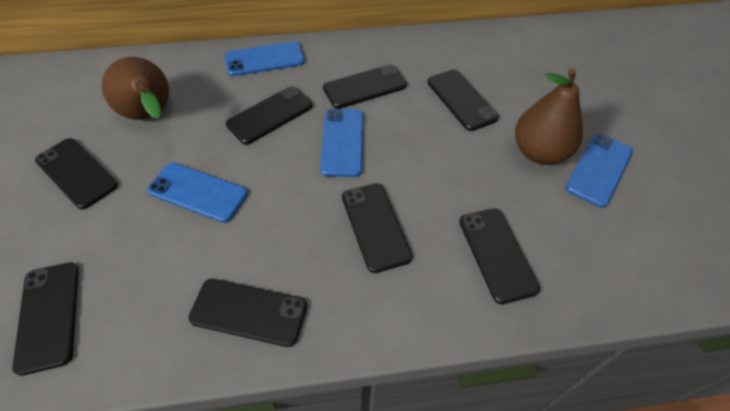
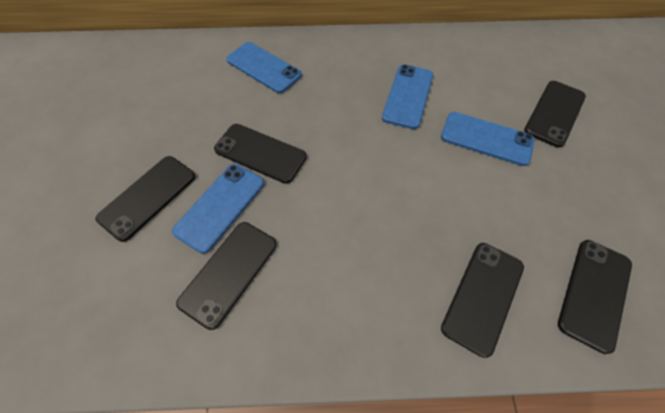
black phone: [12,262,79,376] [35,138,118,209] [188,279,307,347] [226,86,313,145] [323,65,407,109] [342,183,412,273] [427,69,499,131] [459,208,540,304] = 8 -> [96,156,195,242] [176,222,277,330] [214,124,307,184] [441,243,524,358] [524,81,586,148] [558,240,632,354] = 6
brown pear: [102,57,169,120] [515,68,583,165] = 2 -> none = 0

